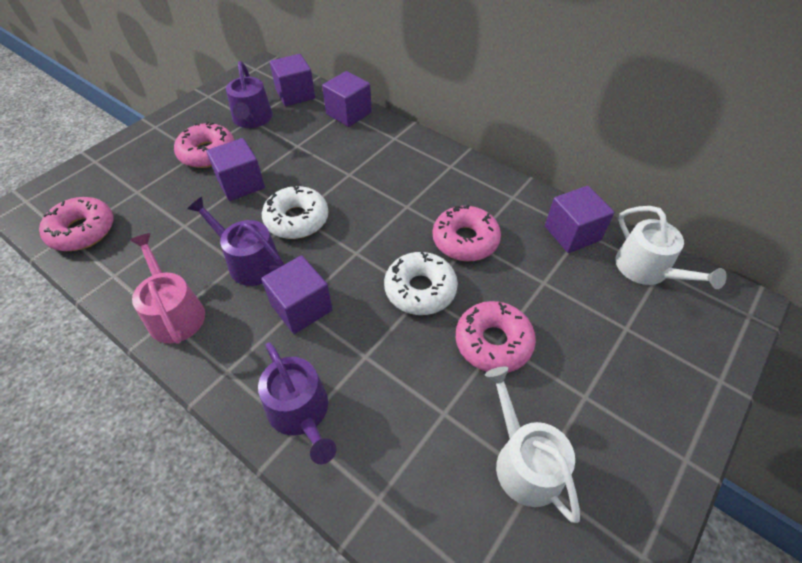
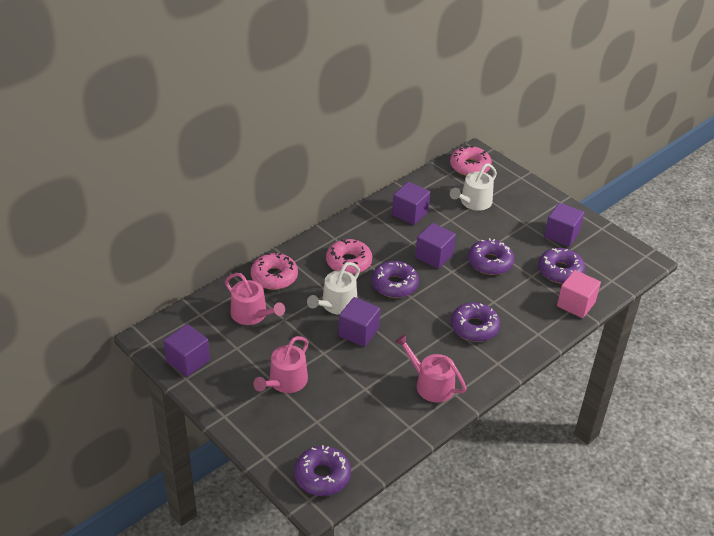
pink cube: none = 0 -> [557,270,601,318] = 1
pink donut: [39,197,114,251] [174,122,234,168] [433,205,501,261] [456,301,536,373] = 4 -> [251,252,298,290] [326,239,372,275] [450,146,492,176] = 3
pink watering can: [130,233,205,344] = 1 -> [225,273,285,325] [253,336,309,393] [395,334,467,403] = 3
purple donut: none = 0 -> [294,445,351,496] [372,261,419,298] [451,302,500,342] [468,238,514,275] [538,248,585,284] = 5
purple watering can: [187,197,284,286] [226,61,273,128] [258,342,336,464] = 3 -> none = 0
white donut: [262,185,328,239] [384,252,458,315] = 2 -> none = 0

